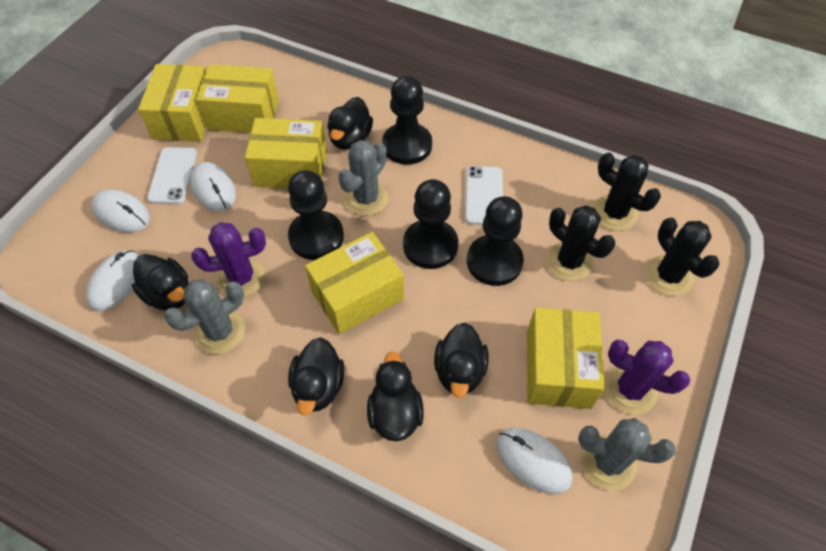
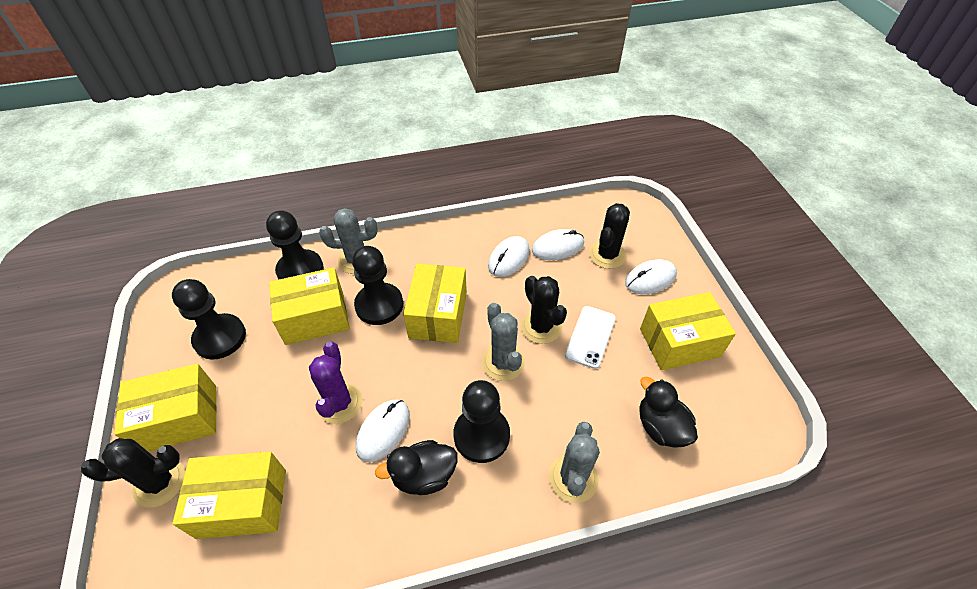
black duck: [132,254,189,311] [288,337,344,415] [328,97,373,150] [367,352,424,441] [434,323,489,398] = 5 -> [375,440,458,495] [639,376,698,448] = 2
purple cactus: [191,222,266,297] [605,340,690,414] = 2 -> [309,342,362,424] = 1
white phone: [147,147,197,204] [465,166,503,225] = 2 -> [565,306,616,369] = 1

